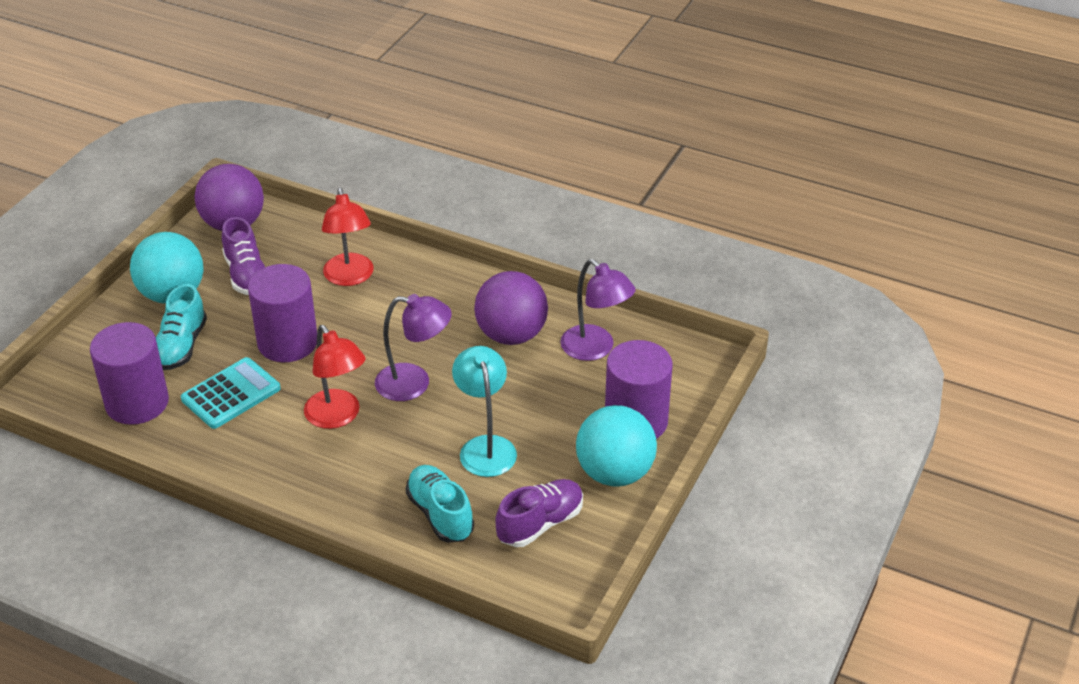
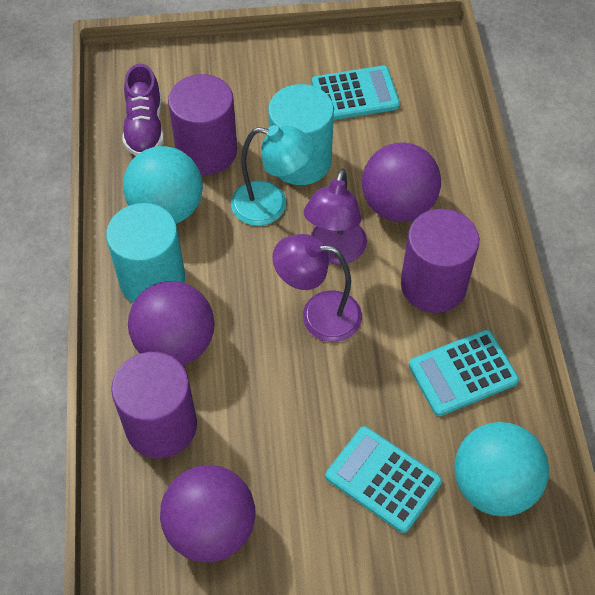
purple ball: [194,164,264,231] [474,271,548,345] = 2 -> [128,281,215,365] [160,465,255,562] [362,143,441,222] = 3
purple shoe: [222,217,265,295] [495,479,583,547] = 2 -> [122,64,164,156] = 1
red lamp: [304,325,366,429] [322,188,374,286] = 2 -> none = 0
turquoise calculator: [181,357,281,429] = 1 -> [312,66,400,120] [325,426,442,533] [409,330,519,416] = 3
turquoise cylinder: none = 0 -> [106,203,185,303] [268,84,334,185] = 2
turquoise shoe: [156,284,207,370] [406,465,474,543] = 2 -> none = 0

